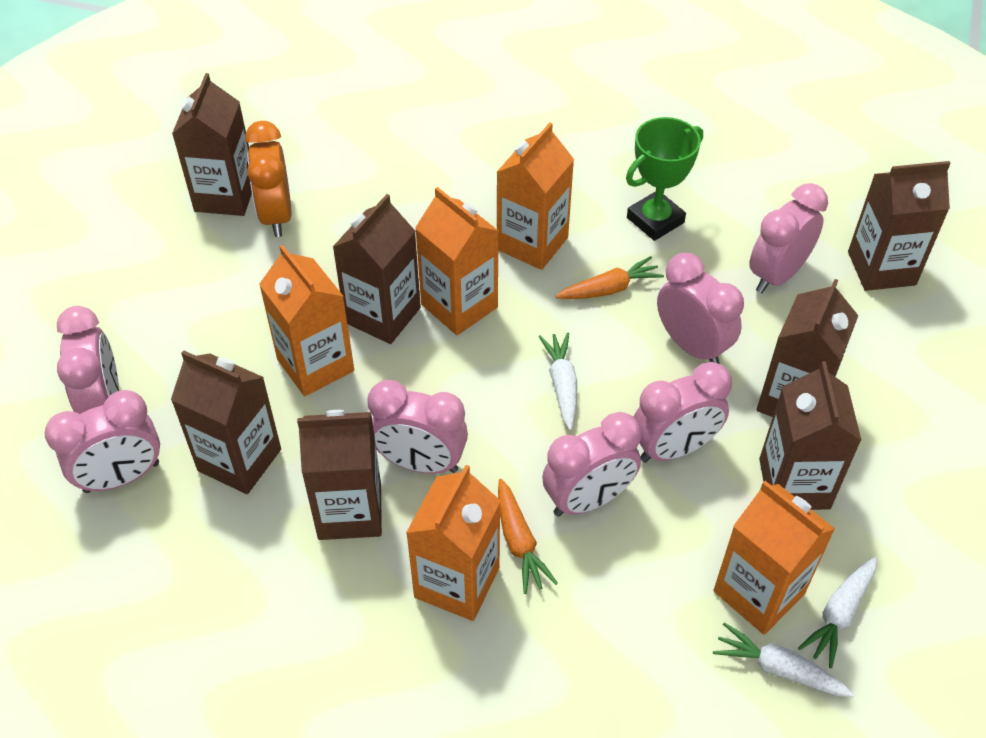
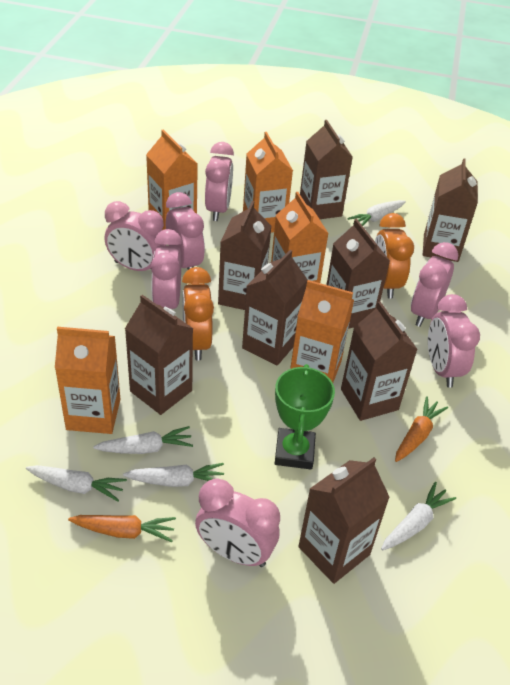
brown carton: [171,350,281,494] [172,73,252,216] [297,410,382,540] [333,194,421,344] [757,279,858,417] [759,361,862,510] [848,161,951,291] = 7 -> [125,295,193,415] [218,201,272,310] [242,250,308,366] [298,457,390,584] [300,120,353,219] [326,219,390,329] [341,302,418,421] [423,158,478,262] = 8
orange clock: [245,121,292,237] = 1 -> [182,267,214,360] [375,213,414,299] = 2
white carrot: [539,332,577,430] [713,622,855,697] [798,557,877,668] = 3 -> [26,465,127,502] [93,426,193,454] [123,463,224,487] [347,200,406,226] [381,482,456,550] = 5

